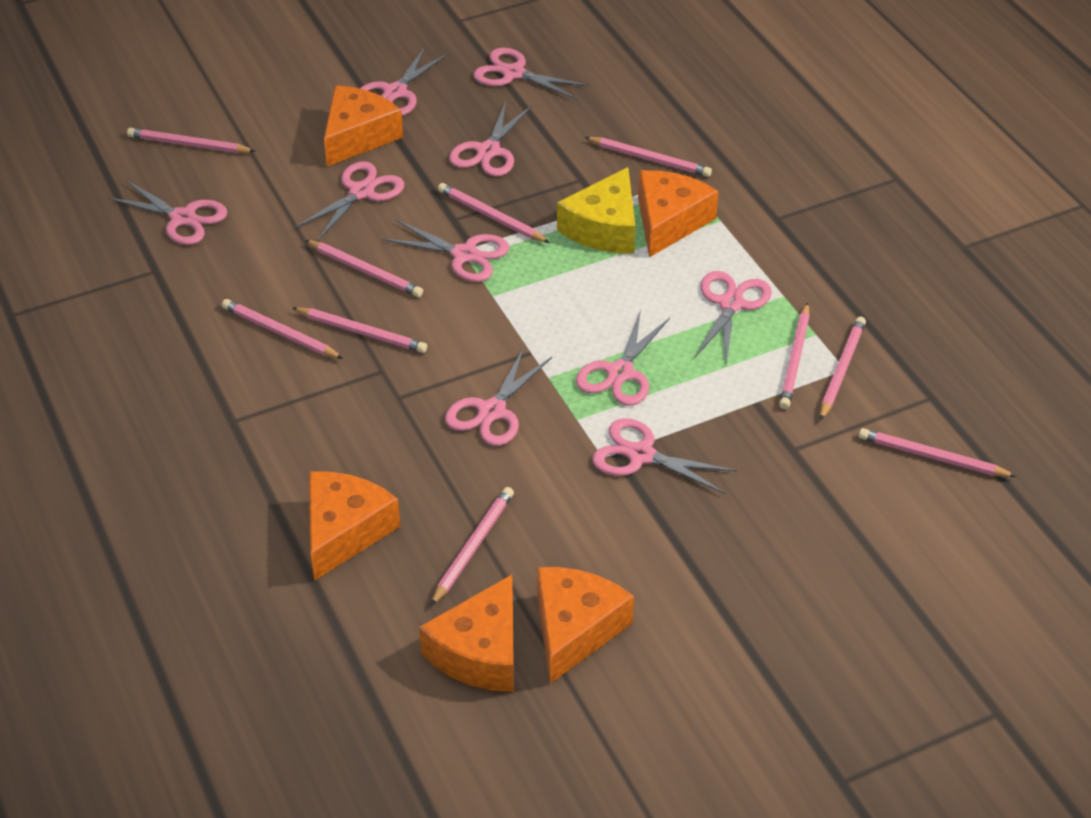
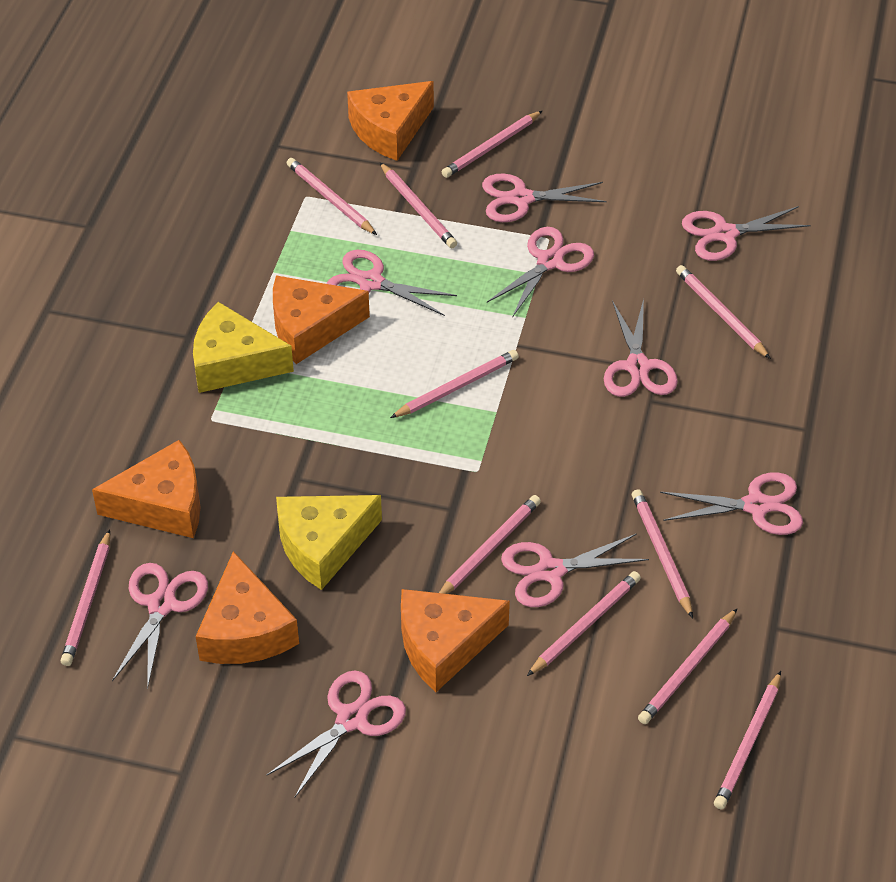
pink pencil: [127,128,255,153] [222,299,343,359] [292,307,427,353] [305,240,423,297] [431,487,514,606] [438,183,550,243] [585,137,712,177] [779,302,810,409] [820,317,866,421] [859,428,1017,477] = 10 -> [61,529,110,666] [287,158,377,235] [380,163,457,248] [390,350,519,418] [439,495,541,594] [442,111,542,178] [527,571,641,676] [632,489,693,618] [638,609,737,724] [676,265,771,359] [714,671,781,809] = 11
pink scissors: [107,180,228,245] [295,161,404,241] [360,47,448,116] [382,220,509,282] [445,347,552,446] [449,101,532,176] [473,48,589,100] [576,310,670,406] [592,418,737,494] [695,271,772,365] = 10 -> [112,563,208,689] [267,671,406,798] [326,250,457,316] [482,173,607,222] [487,227,594,318] [501,534,649,607] [604,299,678,397] [660,472,803,535] [682,206,811,261] = 9
yellow cheese: [557,167,635,254] = 1 -> [193,302,294,393] [276,495,382,590] = 2

